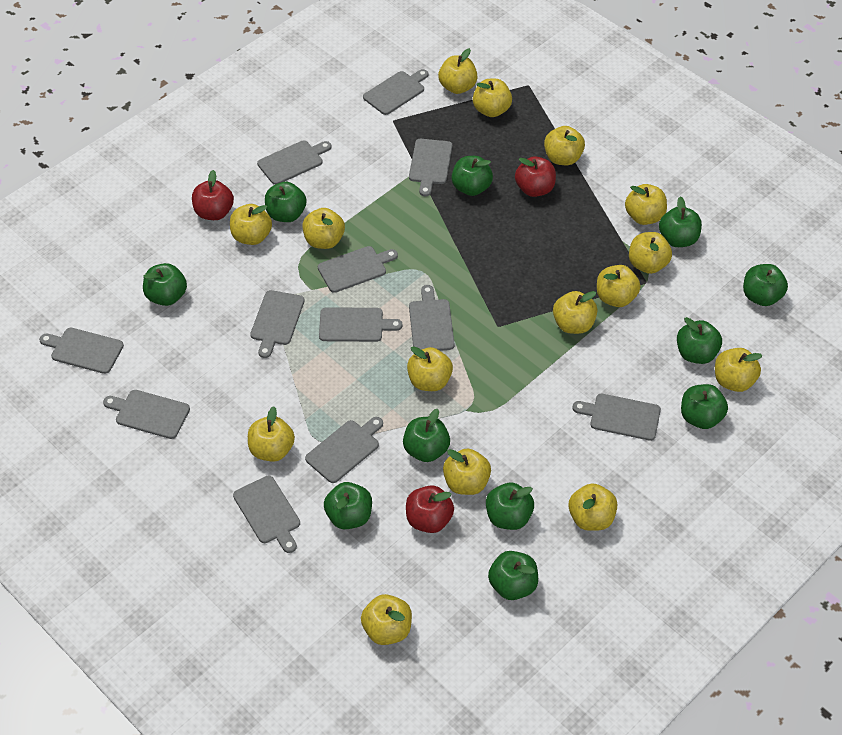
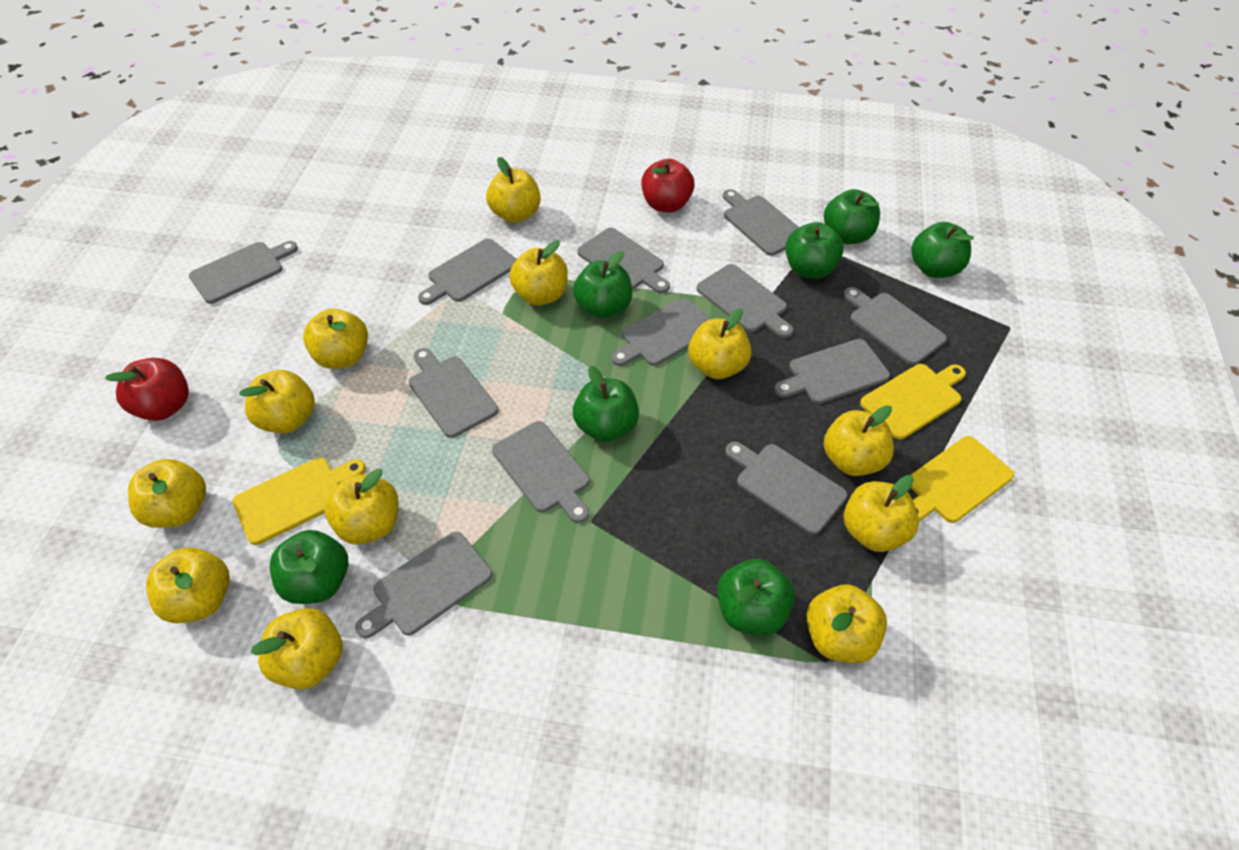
green apple: [143,263,187,306] [265,182,306,222] [324,482,372,529] [403,409,450,462] [452,156,493,196] [486,483,534,530] [488,551,538,600] [659,196,702,247] [677,317,722,364] [681,384,728,429] [743,264,788,306] = 11 -> [270,530,348,604] [573,251,632,318] [573,366,639,442] [717,559,795,635] [785,222,844,279] [824,189,880,244] [911,222,974,278] = 7
red apple: [192,170,234,220] [406,485,454,533] [515,156,556,197] = 3 -> [105,358,189,421] [641,159,695,212] = 2
yellow apple: [230,204,272,245] [248,406,295,462] [303,208,345,249] [361,594,412,645] [407,346,453,391] [438,48,478,94] [443,449,491,495] [473,79,512,117] [544,126,585,165] [553,291,598,334] [568,483,617,531] [597,265,640,307] [625,184,667,225] [629,232,672,274] [715,348,763,392] = 15 -> [128,459,206,528] [146,547,230,623] [239,370,315,433] [251,608,343,690] [303,308,368,369] [324,468,398,545] [486,157,540,223] [509,240,568,305] [688,309,752,379] [806,585,887,663] [824,405,894,476] [844,475,919,552] = 12
yellow cutting board: none = 0 -> [233,457,366,545] [860,364,966,439] [911,436,1014,523] = 3

